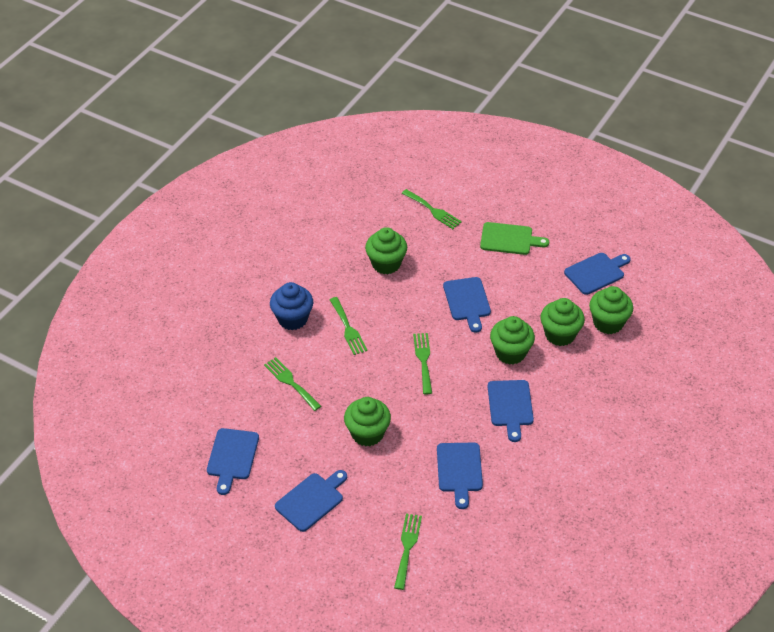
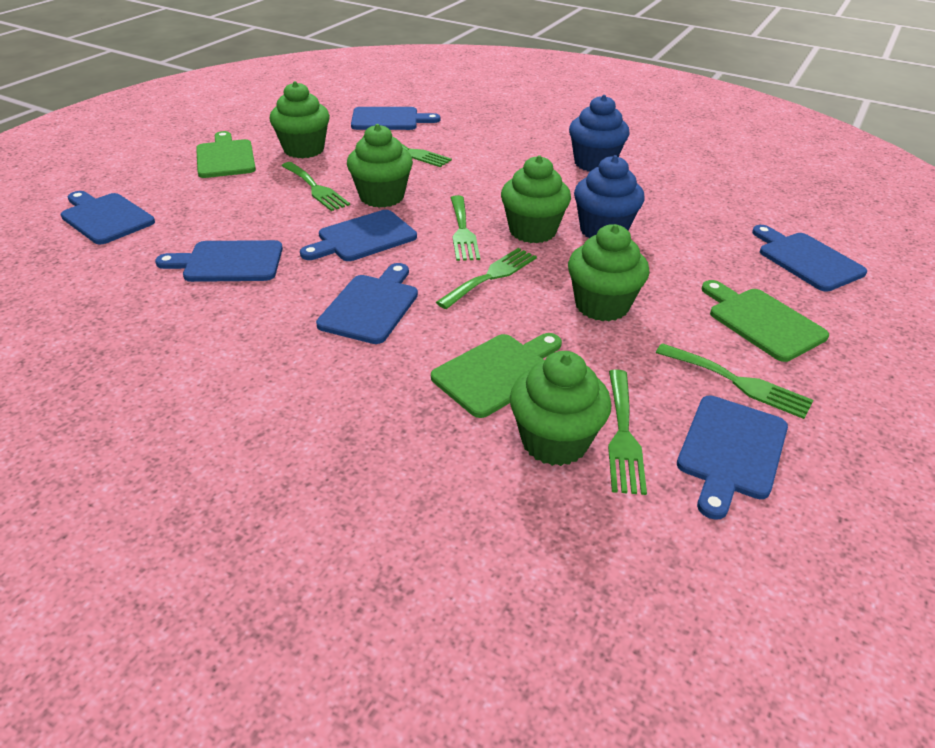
blue cupcake: [270,282,313,330] = 1 -> [569,95,630,172] [574,155,645,238] = 2
blue cutting board: [207,428,259,495] [275,470,347,532] [437,443,483,509] [443,277,491,333] [488,380,534,442] [564,253,631,295] = 6 -> [60,191,155,244] [155,240,283,282] [300,210,417,261] [316,263,418,344] [351,107,440,130] [677,396,788,520] [752,225,867,292] = 7
green cutting board: [480,222,549,255] = 1 -> [196,131,256,178] [431,333,562,418] [701,280,829,362] = 3
green fork: [264,357,321,411] [329,297,367,355] [394,513,422,590] [401,189,462,229] [413,333,432,394] = 5 -> [282,162,350,211] [362,136,452,167] [436,248,537,309] [451,195,480,261] [608,369,647,495] [656,343,813,419] = 6

